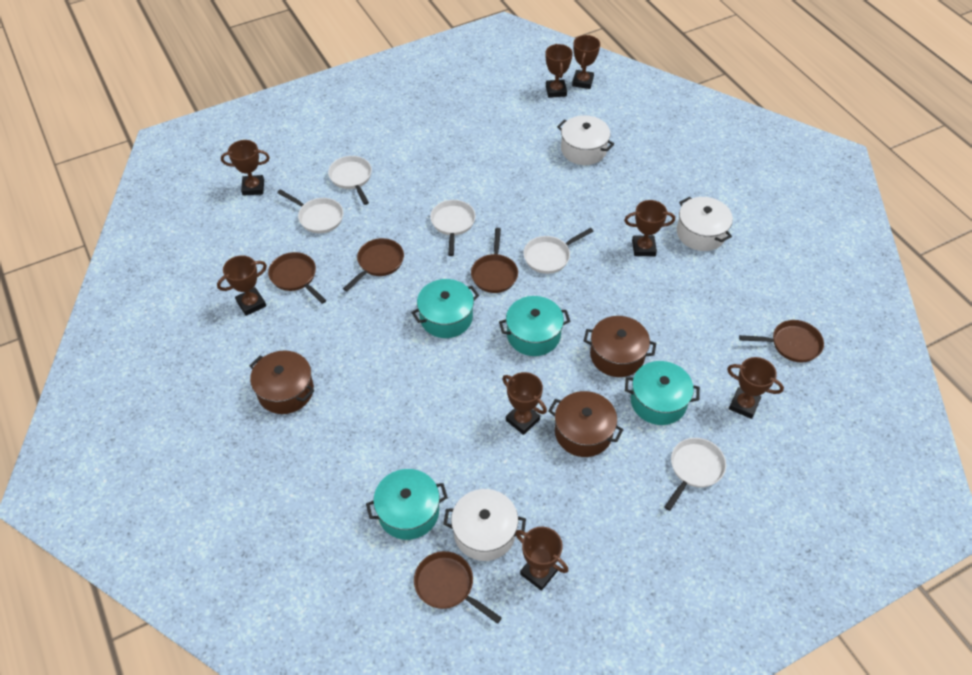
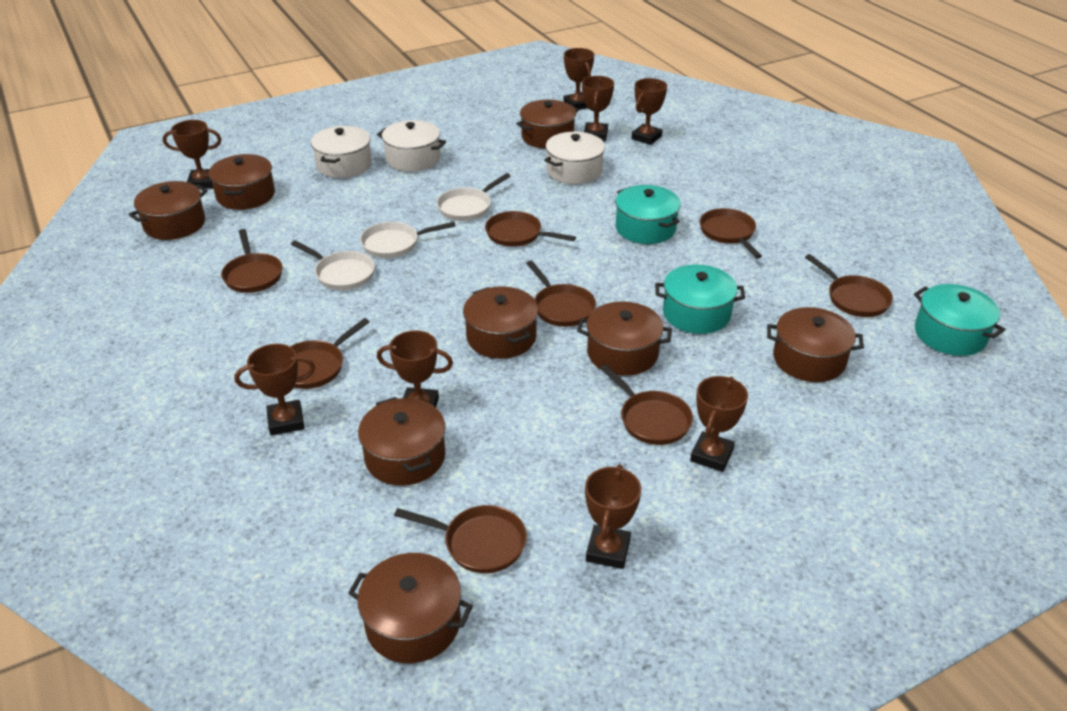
brown pan: [268,252,326,304] [343,238,404,292] [414,551,502,624] [471,228,518,293] [739,320,824,363] = 5 -> [221,229,282,293] [290,318,369,389] [394,505,527,573] [485,211,576,247] [526,260,596,327] [600,365,693,445] [700,208,762,259] [805,254,893,317] = 8
brown pot: [250,351,314,414] [548,391,623,457] [584,316,656,377] = 3 -> [129,181,207,240] [209,154,275,210] [348,553,473,663] [358,397,446,486] [463,287,538,359] [516,100,579,149] [577,301,672,376] [767,307,864,382] = 8
turquoise pot: [366,469,448,540] [411,279,479,338] [499,296,570,356] [625,361,700,425] = 4 -> [615,185,681,244] [655,265,745,334] [914,284,1005,356] = 3
white pan: [277,189,343,233] [328,156,372,205] [430,200,476,256] [523,228,594,274] [664,438,726,511] = 5 -> [291,240,375,290] [360,222,456,258] [437,173,510,221] = 3

